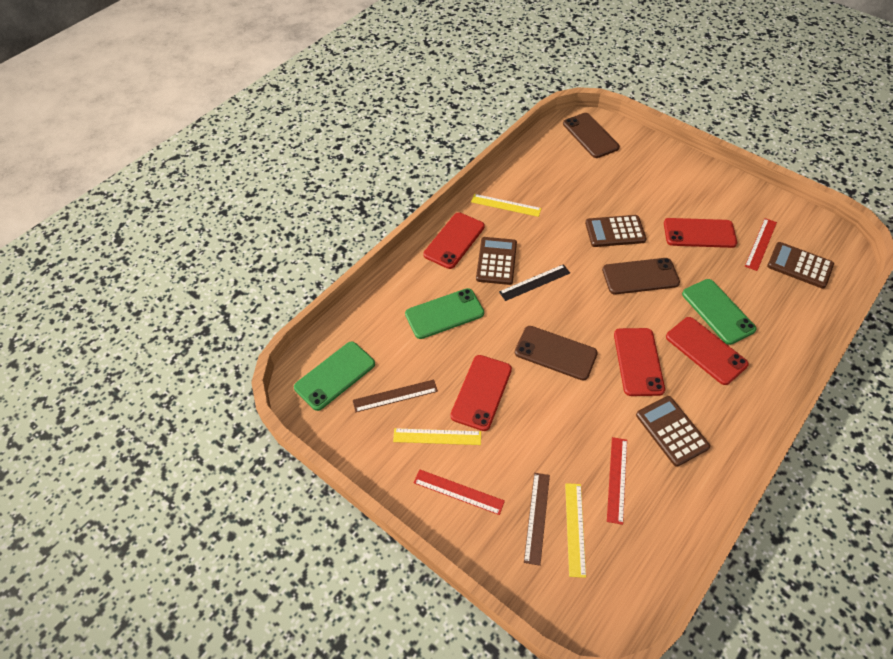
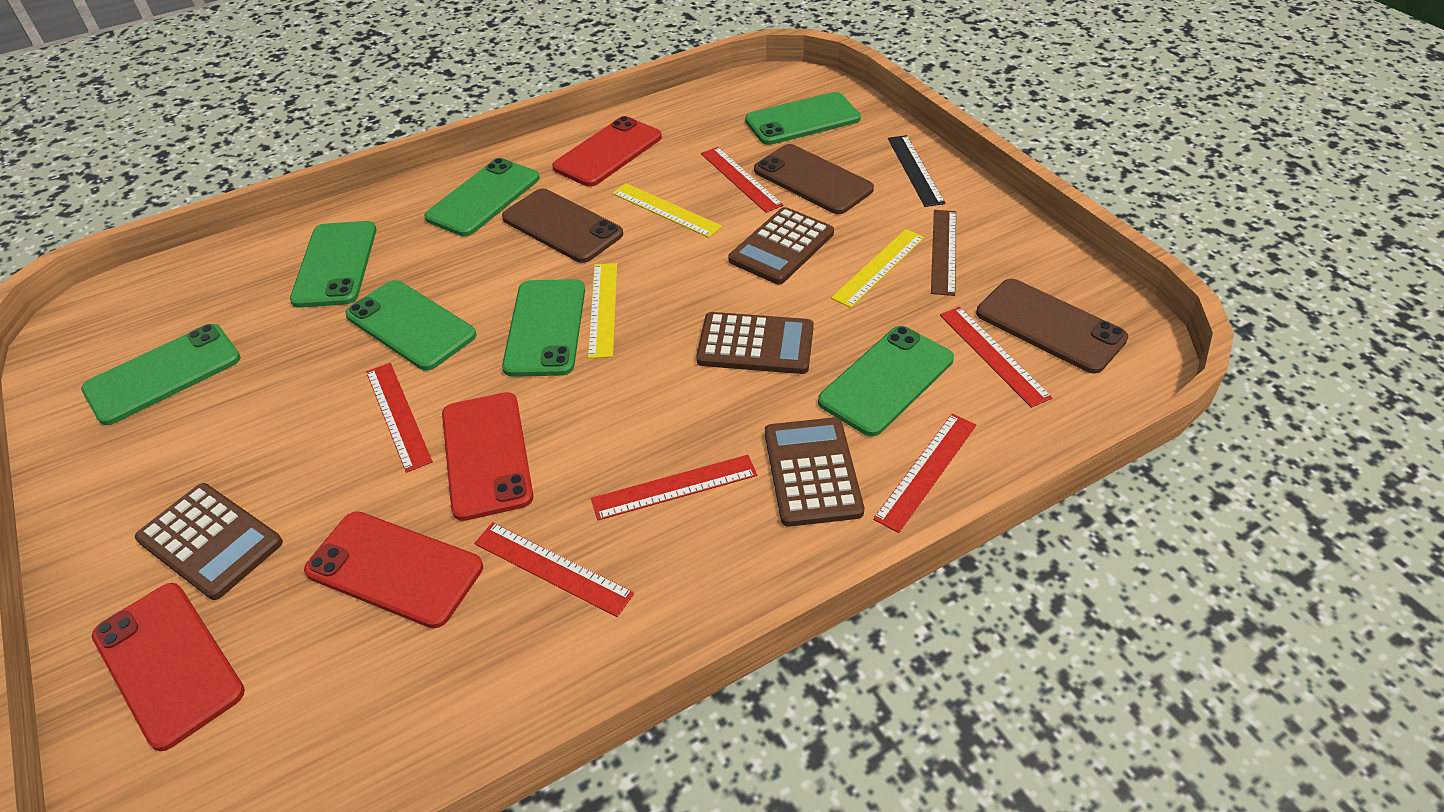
brown ruler: [353,380,438,412] [524,473,550,566] = 2 -> [931,210,956,296] = 1
green phone: [294,342,375,411] [405,288,484,339] [682,279,757,345] = 3 -> [81,324,241,425] [290,221,376,308] [345,280,476,371] [424,158,540,236] [502,279,585,377] [745,92,861,145] [818,326,954,436] = 7
red phone: [424,212,485,269] [450,355,512,431] [614,328,665,396] [664,218,737,248] [666,317,749,385] = 5 -> [92,583,245,751] [304,511,483,628] [442,392,533,521] [552,116,662,187] = 4
red ruler: [414,469,505,515] [607,437,627,525] [745,218,777,271] = 3 -> [366,363,433,473] [474,522,634,617] [591,455,757,520] [701,147,784,213] [873,414,976,533] [940,307,1053,408] = 6

